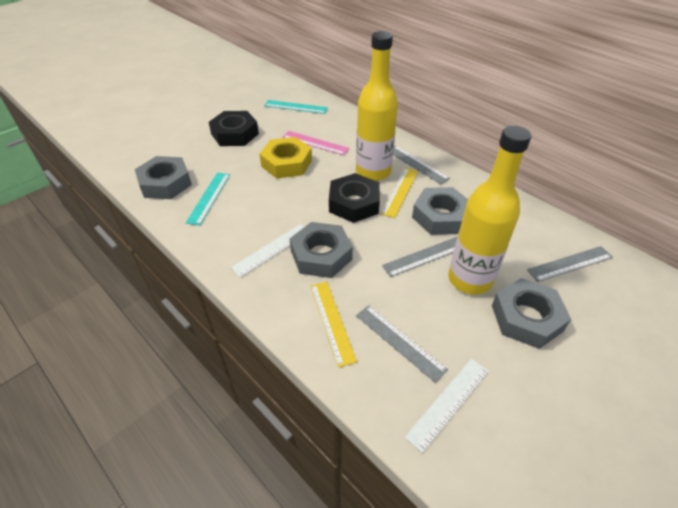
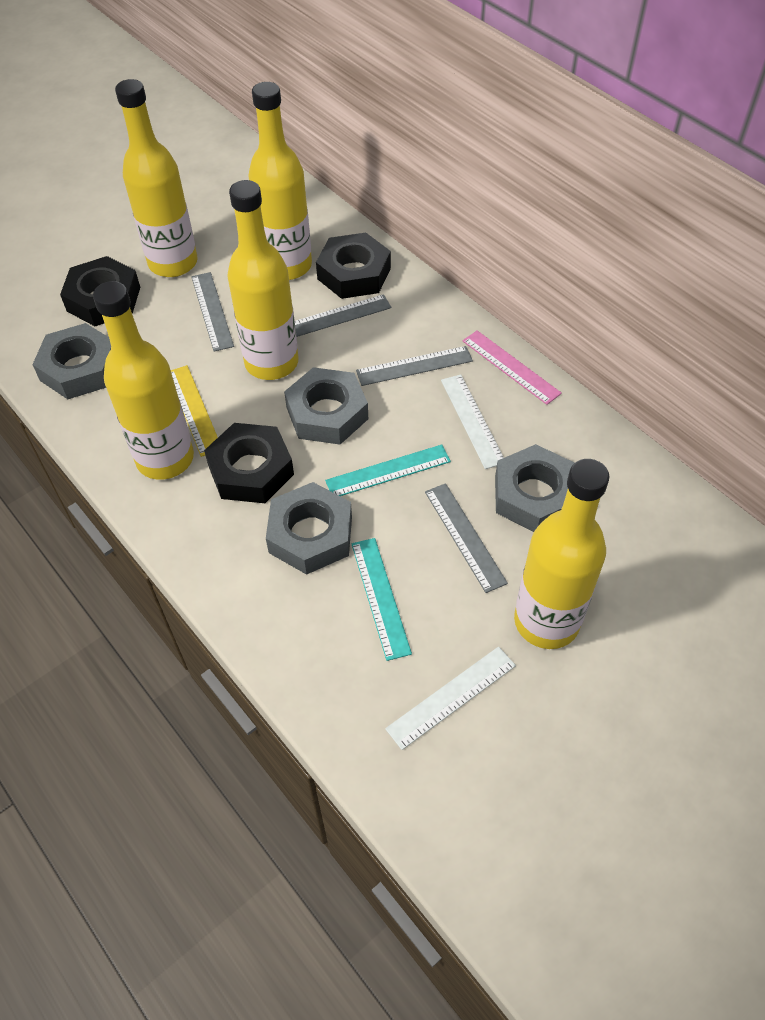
black nut: [209,111,259,146] [329,173,380,223] = 2 -> [60,256,140,326] [204,423,294,503] [316,233,391,299] = 3
yellow bottle: [356,31,398,181] [448,126,531,295] = 2 -> [93,281,194,480] [115,79,198,277] [227,180,298,380] [248,82,312,280] [514,459,609,649] = 5
yellow nut: [259,137,312,179] = 1 -> none = 0
yellow ruler: [310,282,357,368] [381,168,418,218] = 2 -> [171,365,218,457] = 1

